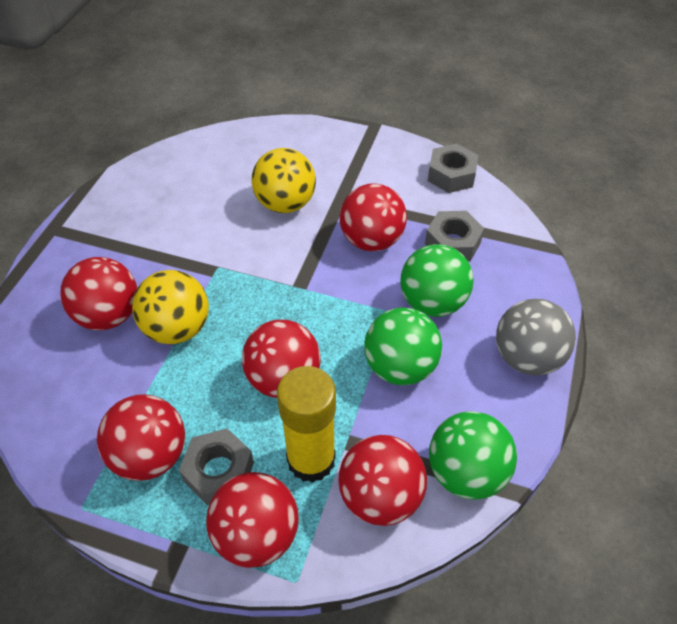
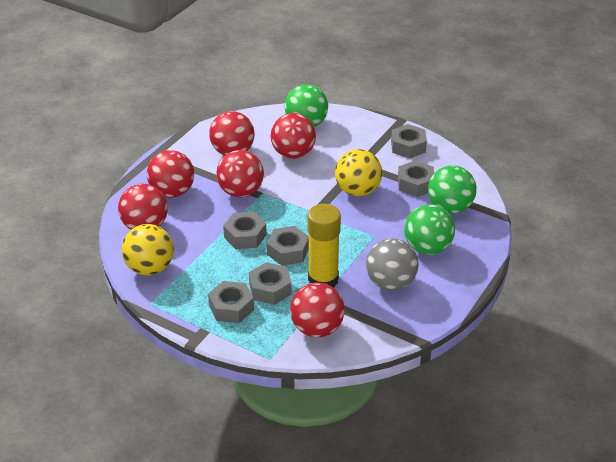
grey nut: [179,428,254,505] [425,211,484,262] [428,144,478,193] = 3 -> [208,281,254,323] [223,212,267,249] [249,262,292,305] [267,226,309,266] [391,124,427,158] [398,160,434,197] = 6

